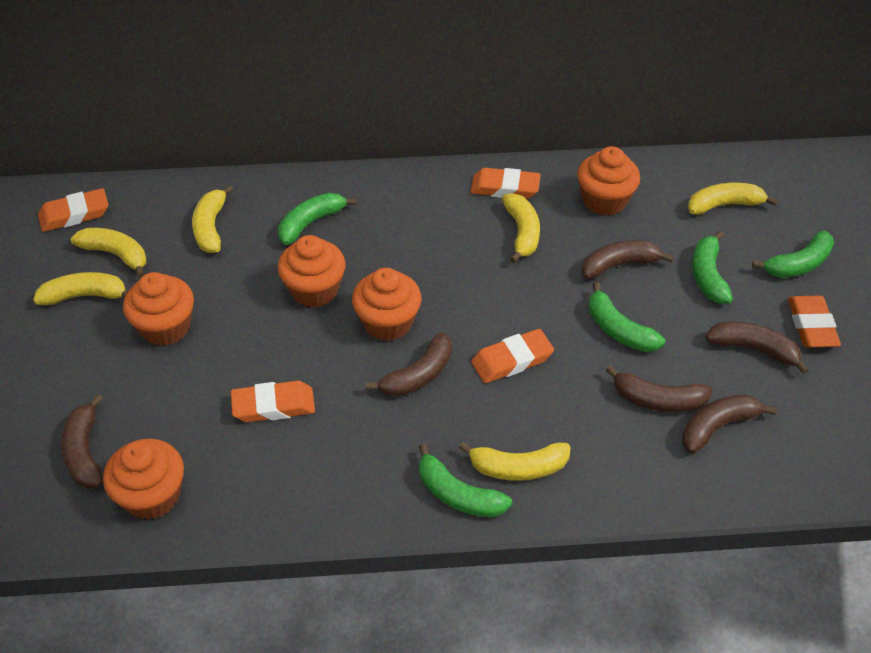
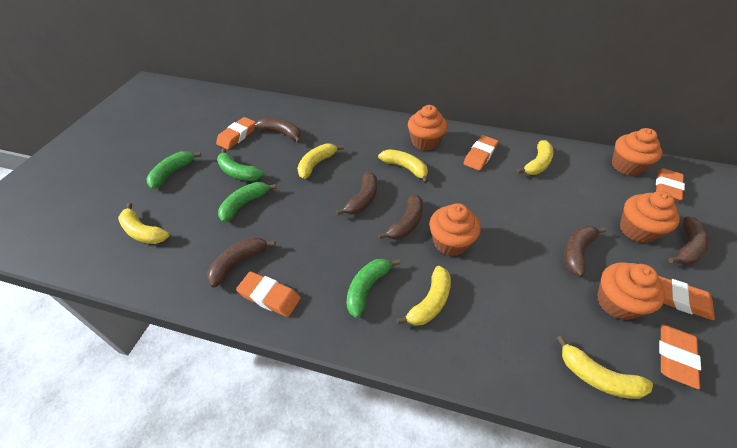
green banana: [278,193,357,245] [419,443,512,518] [589,282,665,352] [692,231,733,304] [752,231,834,278] = 5 -> [146,151,201,189] [217,149,263,181] [218,182,277,223] [347,259,400,318] = 4
orange eraser: [38,188,109,232] [231,381,315,422] [470,168,541,199] [471,329,554,383] [788,296,841,347] = 5 -> [216,117,256,150] [236,271,301,317] [463,135,498,171] [656,168,685,201] [659,276,715,320] [659,324,701,389] = 6

